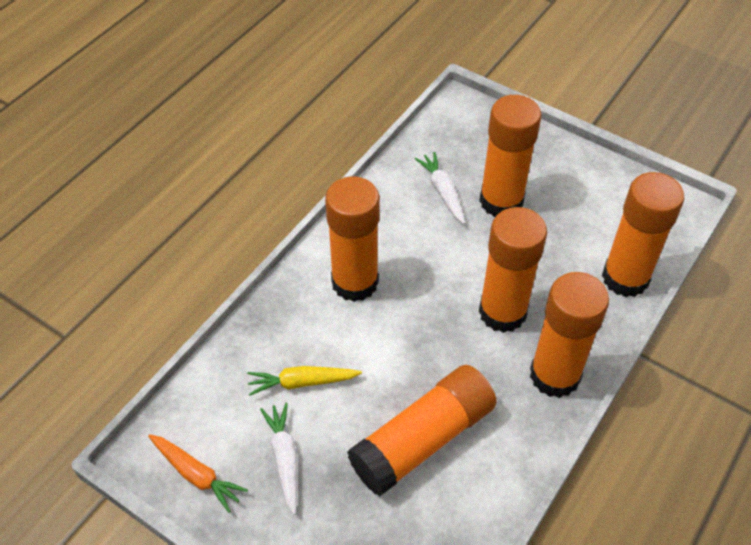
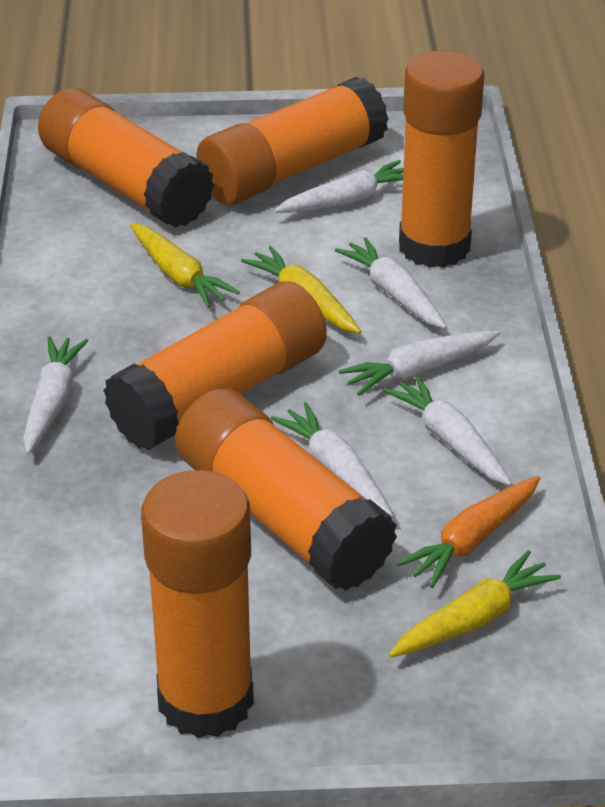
white carrot: [260,403,297,515] [415,152,465,224] = 2 -> [23,336,89,454] [271,402,394,518] [274,160,404,213] [335,237,447,329] [339,331,500,395] [383,375,512,486] = 6
yellow carrot: [247,366,362,396] = 1 -> [130,223,240,308] [241,246,361,334] [389,550,561,658] = 3

